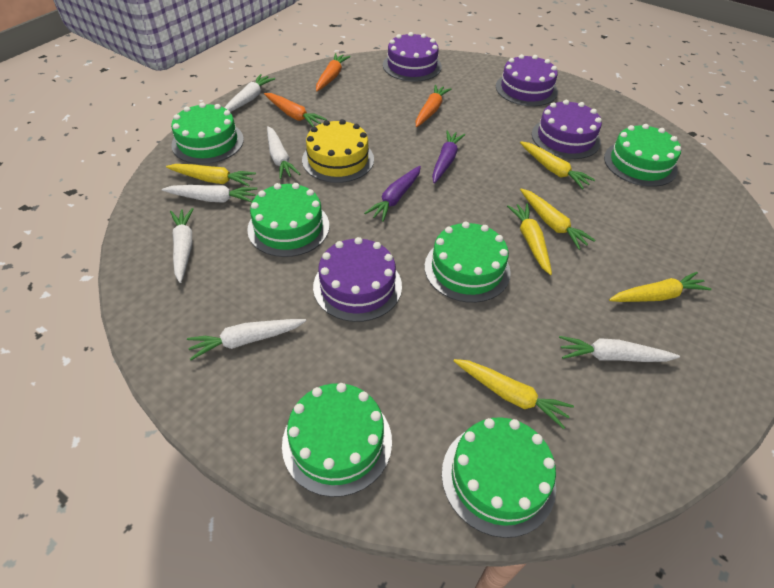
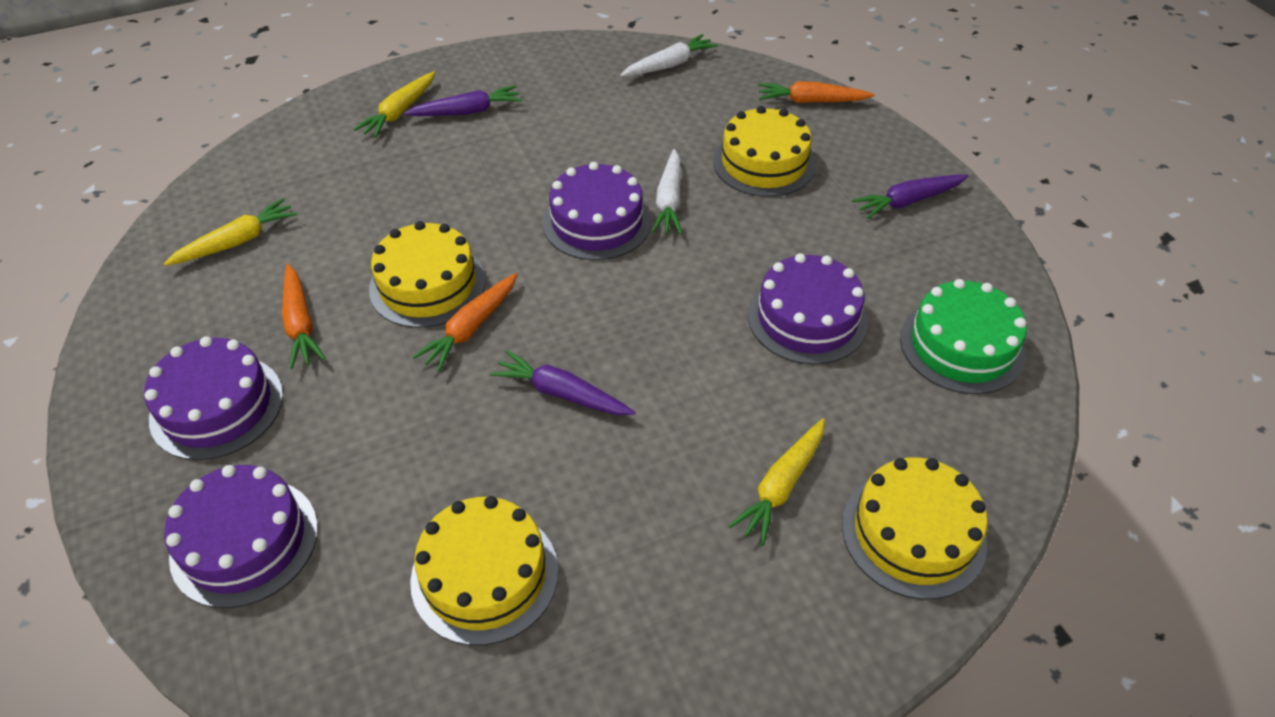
green cake: [171,103,244,164] [247,183,329,257] [282,383,392,497] [424,222,511,303] [442,417,556,538] [604,124,681,187] = 6 -> [900,279,1027,394] = 1
purple carrot: [364,166,421,222] [432,130,465,184] = 2 -> [404,85,522,116] [490,350,635,415] [852,175,968,219] = 3
white carrot: [162,185,257,203] [170,208,193,283] [187,319,306,360] [225,74,275,112] [267,126,300,179] [559,336,680,362] = 6 -> [620,34,718,77] [651,149,682,235] = 2
yellow cake: [302,119,374,183] = 1 -> [369,221,486,328] [410,496,558,645] [713,106,816,197] [842,457,988,599] = 4
yellow carrot: [166,164,256,187] [454,359,574,429] [507,203,552,275] [520,142,595,189] [520,188,595,250] [609,272,711,302] = 6 -> [164,198,297,266] [353,71,435,138] [728,418,825,546] = 3

